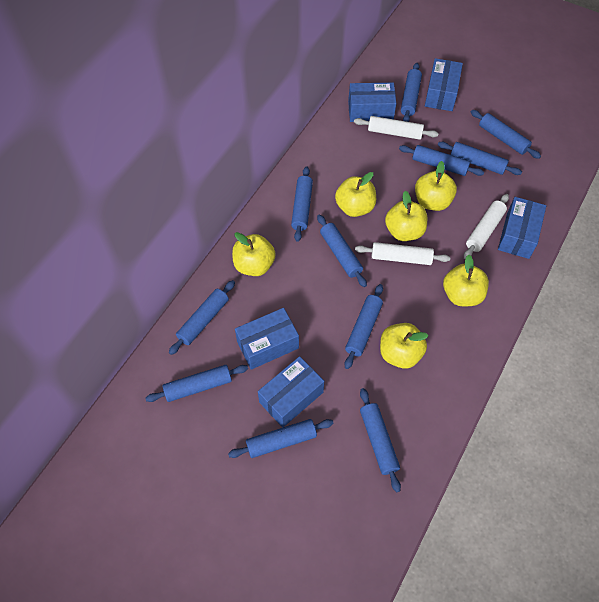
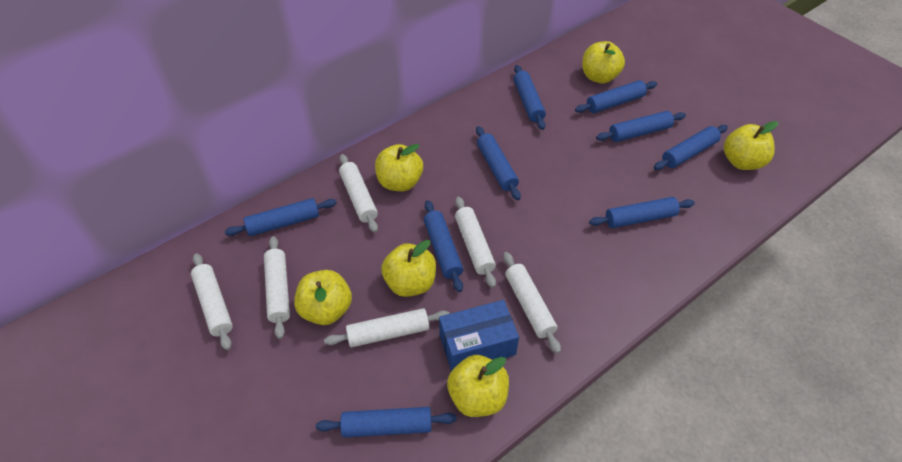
blue box: [235,308,299,370] [258,356,324,427] [348,83,396,122] [425,58,463,111] [498,197,546,259] = 5 -> [439,300,519,371] = 1
blue rolling pin: [145,365,248,402] [169,280,235,355] [228,419,334,458] [291,166,313,242] [317,215,367,287] [345,284,383,369] [360,388,401,492] [399,145,484,176] [401,63,422,122] [438,142,522,175] [471,110,541,159] = 11 -> [225,198,337,236] [316,407,457,438] [424,200,463,292] [476,126,521,200] [513,65,546,130] [575,80,657,113] [589,197,695,228] [596,111,686,142] [654,125,728,170] = 9
white rolling pin: [354,116,439,140] [355,242,450,265] [464,194,509,259] = 3 -> [191,253,233,350] [264,236,290,339] [324,308,450,347] [339,154,378,233] [455,197,496,288] [503,252,561,354] = 6

